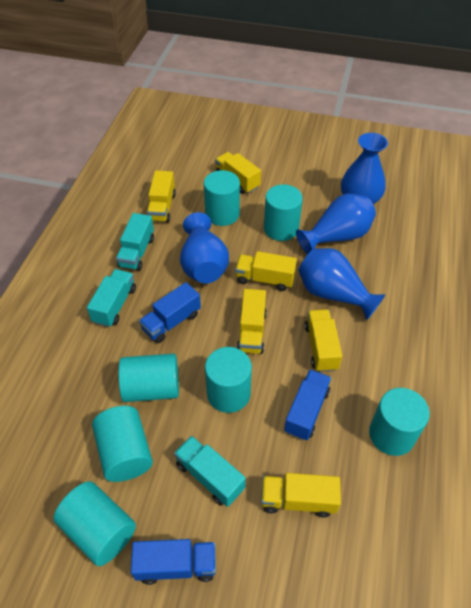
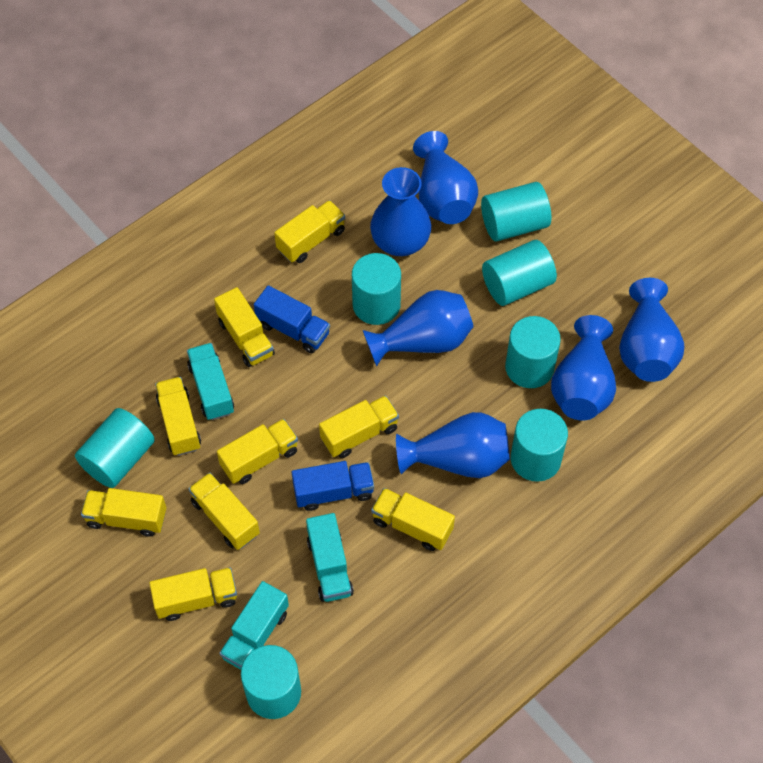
blue truck: [131,539,216,585] [139,282,201,343] [284,369,331,440] = 3 -> [254,285,330,353] [292,461,374,511] = 2
blue vase: [180,212,229,283] [296,194,376,254] [299,248,386,321] [341,133,388,204] = 4 -> [363,290,473,367] [370,167,431,256] [396,412,510,478] [413,131,478,224] [551,315,616,421] [619,278,684,382] = 6
yellow truck: [147,171,176,223] [215,152,261,194] [235,251,297,291] [237,289,267,354] [261,473,341,517] [304,309,342,372] = 6 -> [81,488,166,537] [149,567,237,621] [155,377,201,456] [188,473,260,550] [214,287,275,367] [217,419,298,484] [274,200,345,263] [319,396,399,458] [371,488,455,551] = 9

